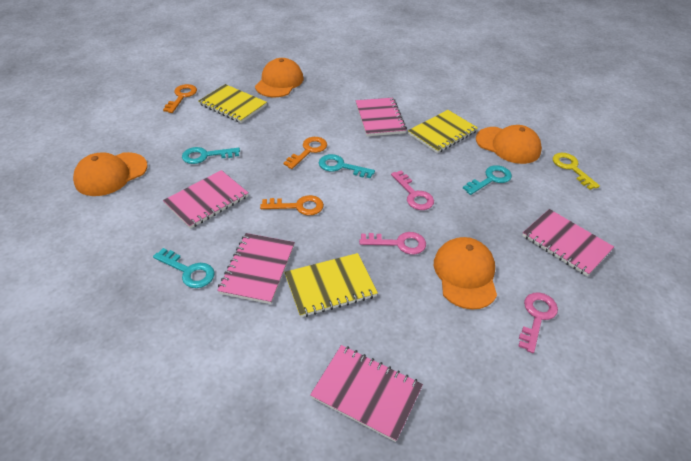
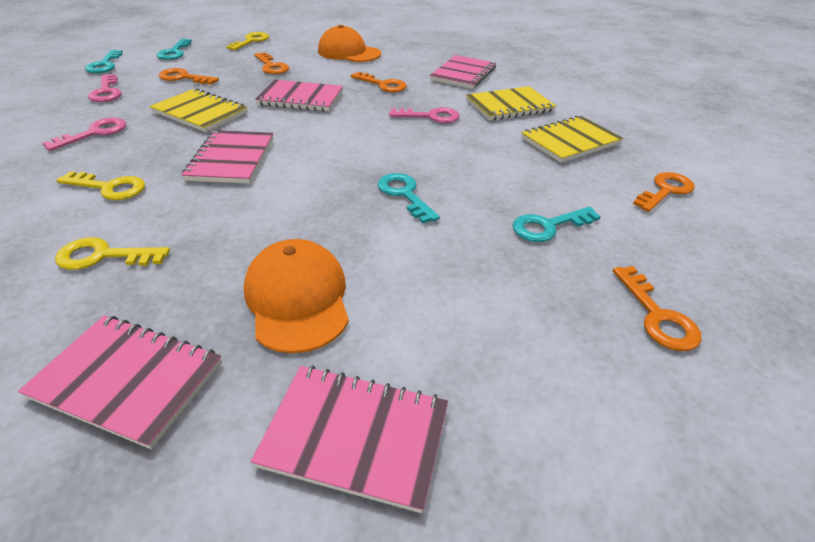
orange cap: [73,152,148,196] [255,58,303,97] [434,237,497,310] [476,125,542,164] = 4 -> [244,239,349,353] [318,25,381,62] = 2
orange key: [163,84,197,113] [260,195,324,215] [283,137,327,169] = 3 -> [159,68,219,85] [254,52,289,74] [351,72,407,92] [613,266,701,351] [633,172,694,212] = 5
yellow key: [553,153,600,190] = 1 -> [55,237,170,270] [56,171,145,200] [226,32,269,50] = 3

